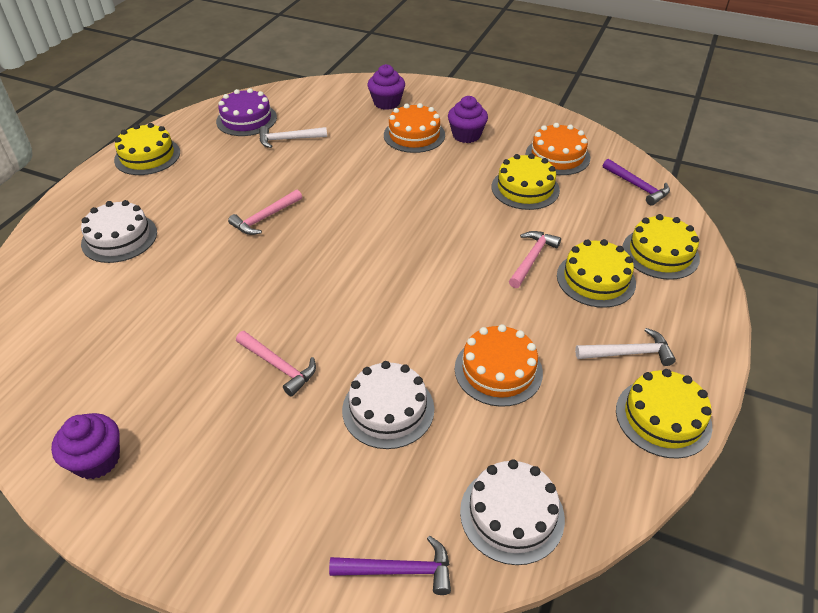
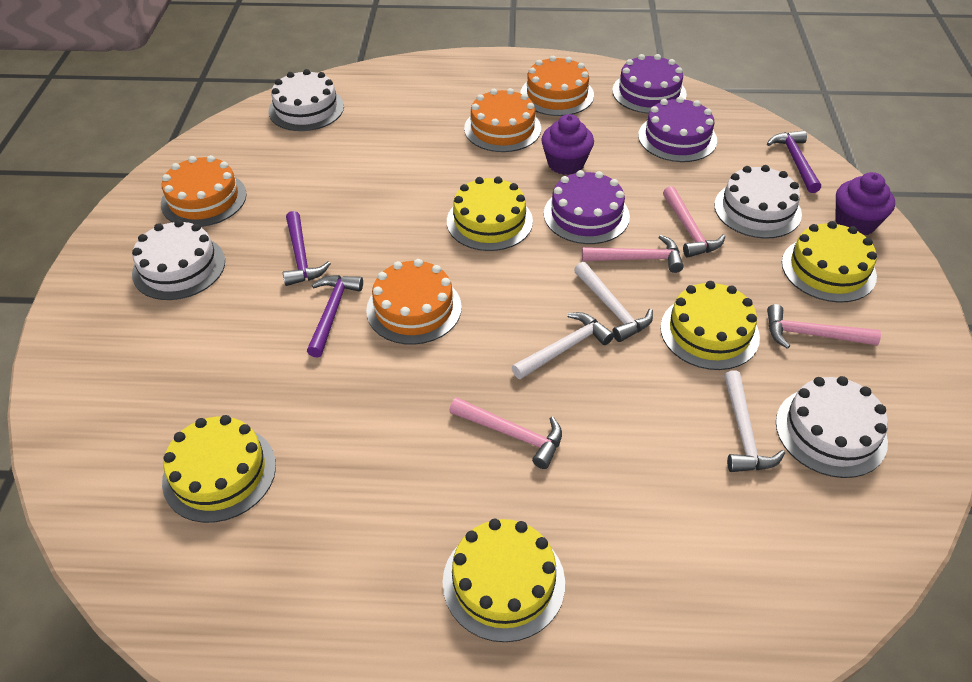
orange cake: [384,103,445,153] [455,324,543,407] [525,123,590,175] = 3 -> [161,155,247,227] [366,259,462,345] [464,88,541,152] [521,56,594,116] = 4
pink hammer: [228,190,302,235] [236,331,316,396] [509,231,561,288] = 3 -> [449,397,562,469] [582,235,684,273] [663,186,725,258] [767,304,881,349] = 4
purple cake: [216,88,277,136] = 1 -> [544,170,630,244] [612,54,687,114] [638,97,717,162] = 3
purple cupcake: [51,413,120,479] [368,64,405,110] [448,96,488,143] = 3 -> [541,114,594,175] [835,172,895,235] = 2
purple hammer: [329,536,451,595] [603,159,670,206] = 2 -> [283,211,331,286] [307,275,363,358] [767,130,821,193] = 3
white cake: [81,200,157,263] [342,361,434,449] [460,459,565,565] = 3 -> [132,220,225,300] [269,69,344,131] [714,165,802,239] [776,376,888,478] = 4
white hammer: [259,126,327,148] [575,328,676,366] = 2 -> [512,312,614,379] [574,262,653,342] [724,370,785,472] = 3

